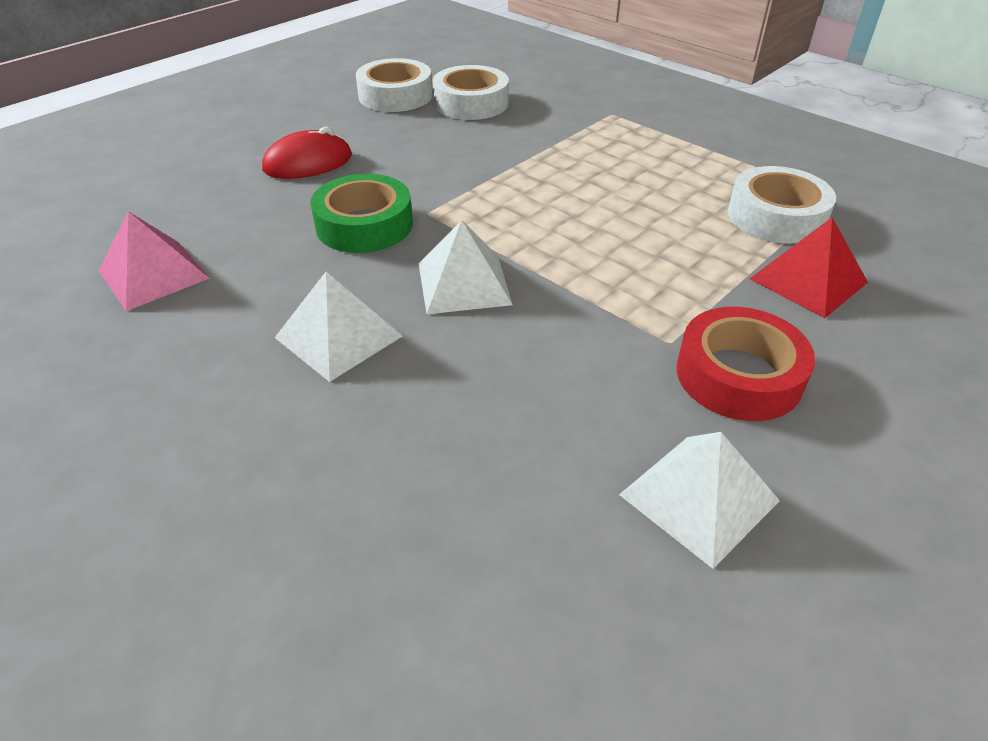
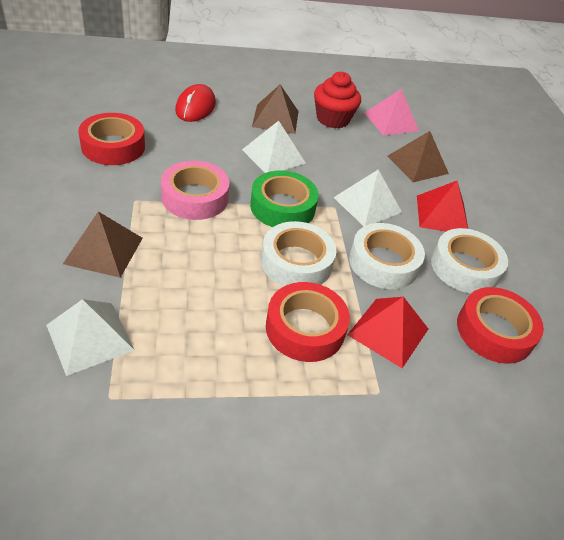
brown pyramid: none = 0 -> [63,212,143,278] [252,84,298,134] [388,131,449,182] = 3
pink tape: none = 0 -> [161,161,230,220] = 1
red cupcake: none = 0 -> [314,72,361,128] = 1
red pyramid: [749,217,868,318] = 1 -> [348,297,428,368] [417,181,468,232] = 2
red tape: [677,307,815,421] = 1 -> [78,113,145,165] [266,282,350,362] [457,287,544,364] = 3

